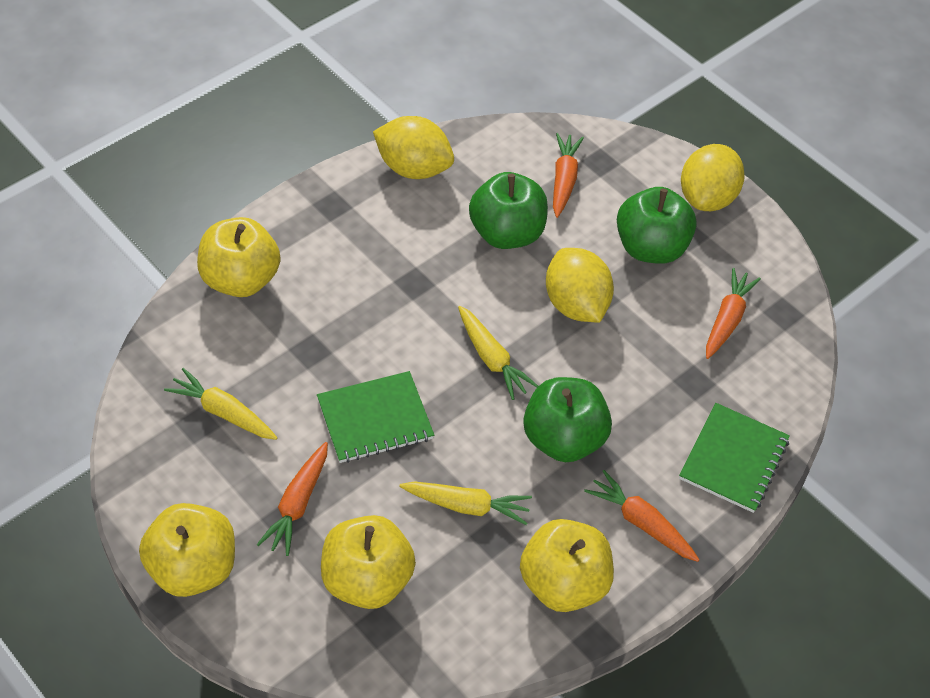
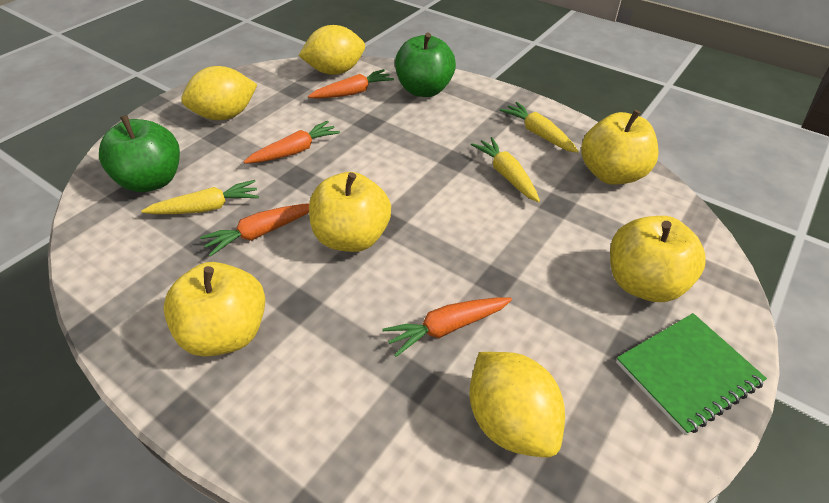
green apple: [469,172,548,249] [523,377,612,462] [617,187,697,264] = 3 -> [99,115,180,192] [395,33,456,97] = 2
green notebook: [317,371,434,463] [679,403,790,513] = 2 -> [616,313,767,435] = 1

